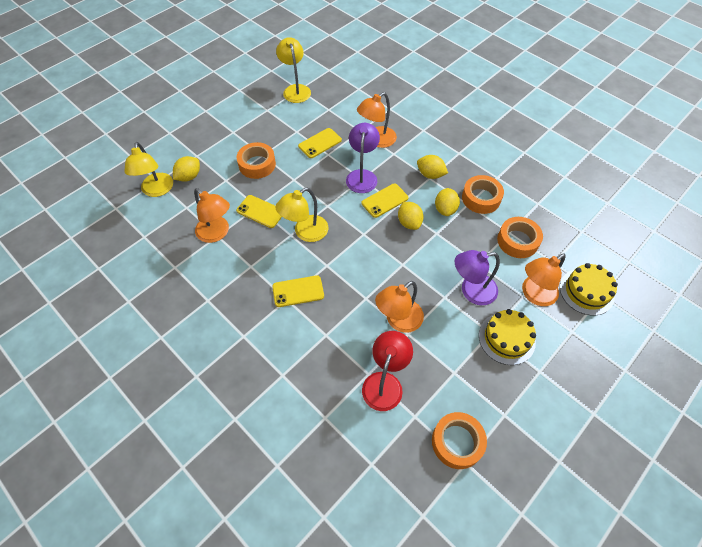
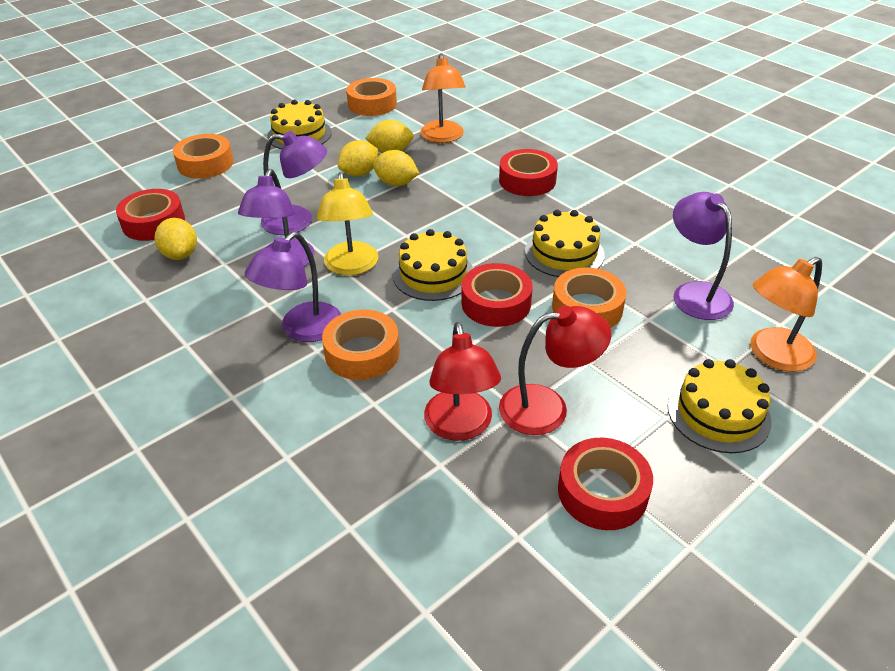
orange lamp: [194,188,230,243] [357,92,397,148] [375,281,424,333] [522,254,566,306] = 4 -> [420,54,466,143] [750,257,822,372] = 2
purple lamp: [346,123,380,193] [455,250,500,305] = 2 -> [238,169,315,267] [245,232,341,342] [261,131,327,235] [673,192,734,320] = 4
red lamp: [362,331,413,411] = 1 -> [424,322,501,441] [499,306,611,435] = 2
red tape: none = 0 -> [116,189,185,241] [462,263,533,327] [499,149,558,196] [558,438,653,530] = 4
yellow cake: [479,309,536,365] [560,263,618,316] = 2 -> [267,100,332,149] [393,229,473,301] [525,210,605,277] [668,359,772,453] = 4
yellow lamp: [124,142,173,197] [276,37,311,103] [276,188,328,242] = 3 -> [317,172,378,275] = 1
yellow phone: [236,195,282,228] [272,275,324,307] [298,128,342,158] [362,184,409,218] = 4 -> none = 0

